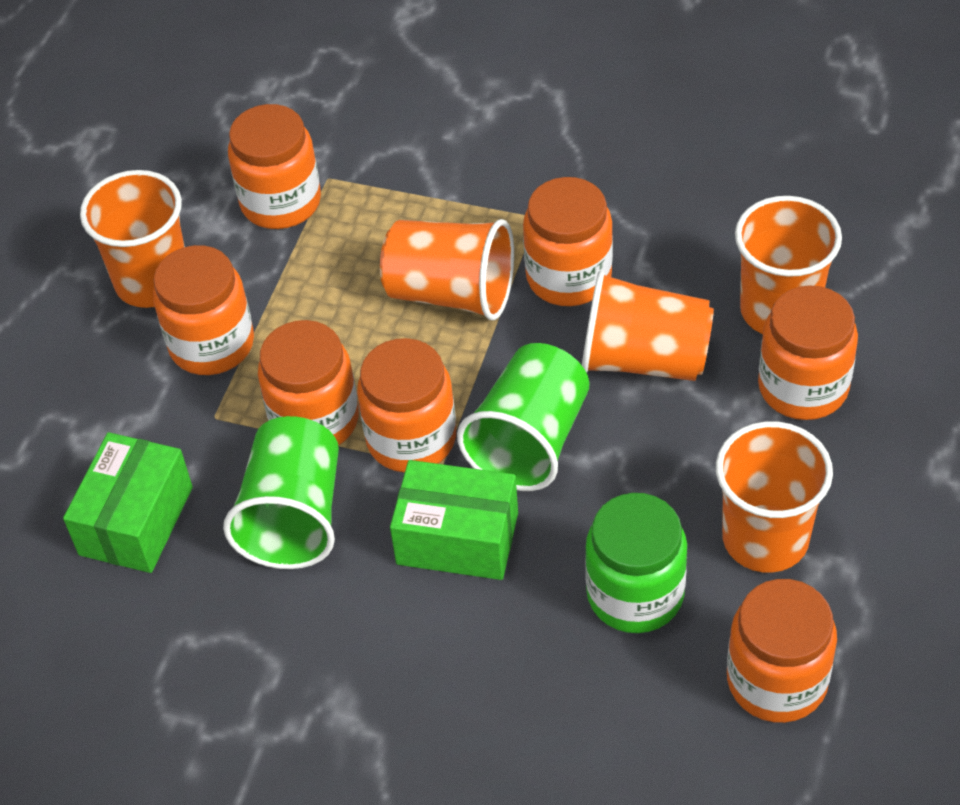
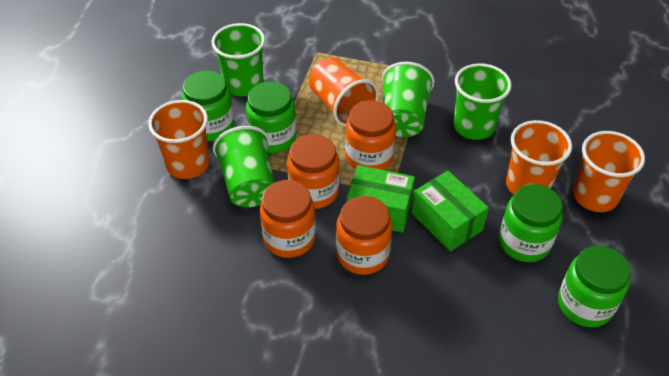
green cup: [223,416,339,569] [457,343,589,491] = 2 -> [212,23,265,97] [213,126,274,207] [382,62,435,137] [454,63,512,140] = 4
green jar: [585,493,687,633] = 1 -> [182,71,234,142] [246,82,296,153] [499,184,563,262] [558,245,631,327] = 4
orange cup: [80,170,185,308] [380,219,514,320] [582,271,714,381] [716,421,833,573] [735,196,842,334] = 5 -> [148,100,210,179] [309,57,379,127] [506,120,572,195] [573,131,645,212] = 4
orange jar: [153,245,254,375] [228,104,321,229] [258,320,359,445] [357,338,456,473] [523,177,613,306] [727,579,837,723] [758,285,858,420] = 7 -> [260,180,316,258] [287,134,340,209] [336,196,392,275] [345,100,396,170] = 4

